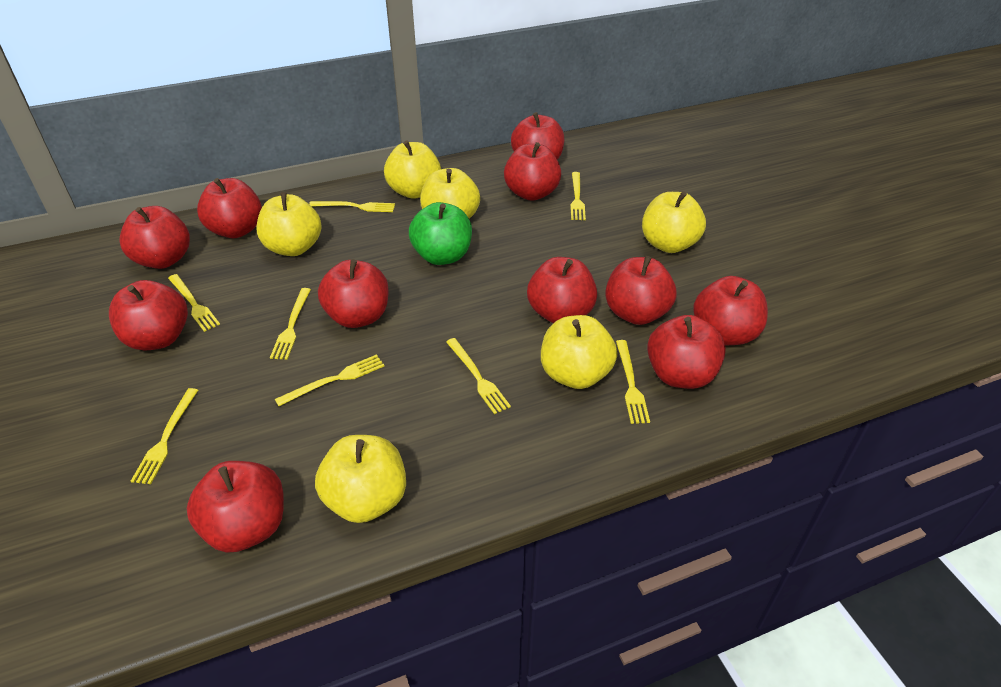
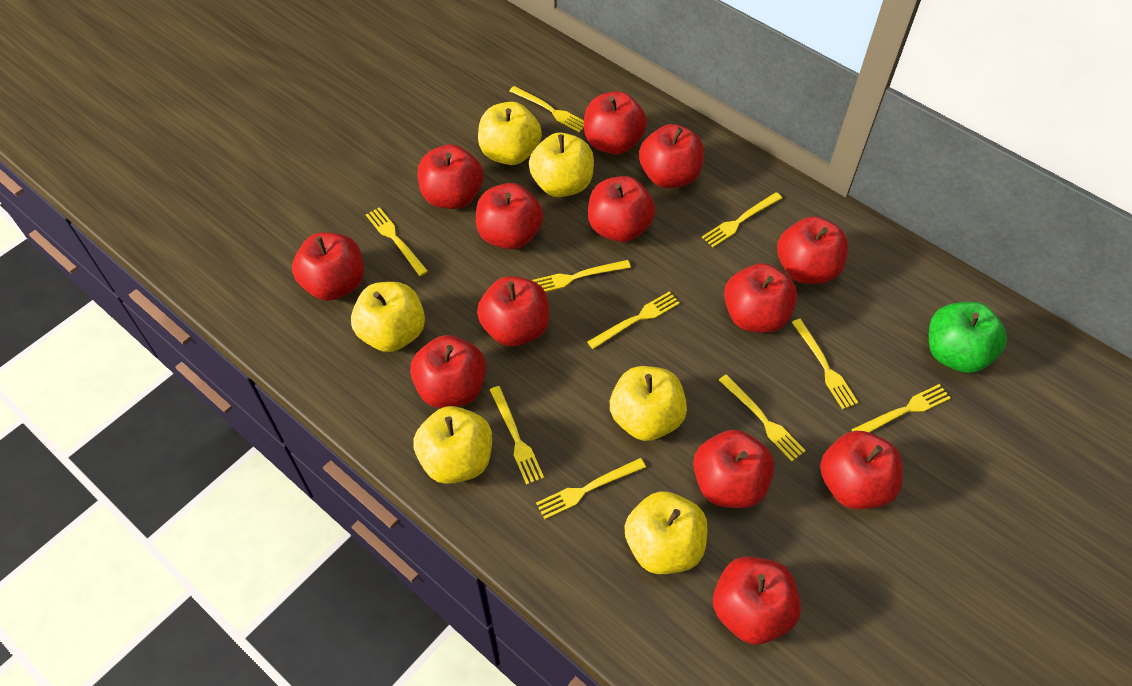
red apple: [109,280,188,350] [119,206,190,269] [187,461,284,553] [197,178,262,238] [318,259,389,328] [504,142,561,201] [511,112,564,160] [527,257,597,323] [605,256,676,325] [647,315,726,389] [693,276,768,345] = 11 -> [292,232,364,301] [410,335,486,408] [418,144,484,209] [476,183,544,249] [477,276,550,347] [584,91,647,155] [588,176,656,242] [639,124,704,188] [693,429,775,508] [713,556,801,644] [724,263,797,333] [777,216,848,284] [820,431,903,509] = 13
yellow fork: [131,388,198,484] [168,274,220,332] [270,288,311,360] [275,354,384,406] [309,201,395,212] [446,338,511,414] [570,172,586,220] [616,340,650,424] = 8 -> [366,207,428,276] [490,386,544,485] [509,86,584,132] [532,260,631,292] [536,458,646,519] [587,291,680,349] [702,192,782,247] [719,374,806,461] [792,319,859,409] [851,384,951,432] = 10

